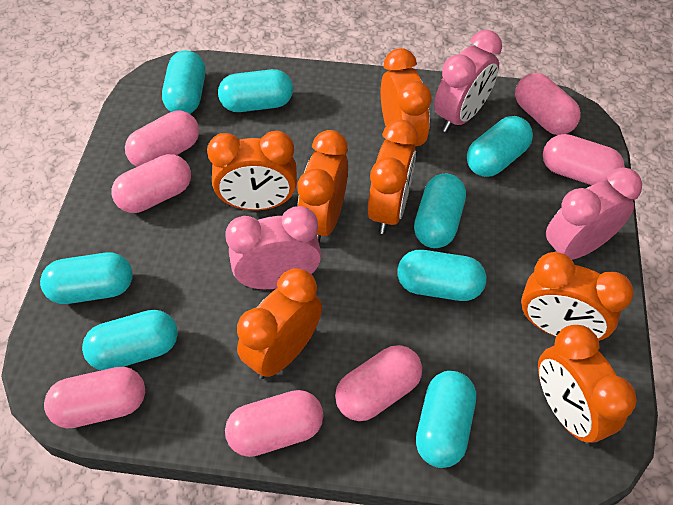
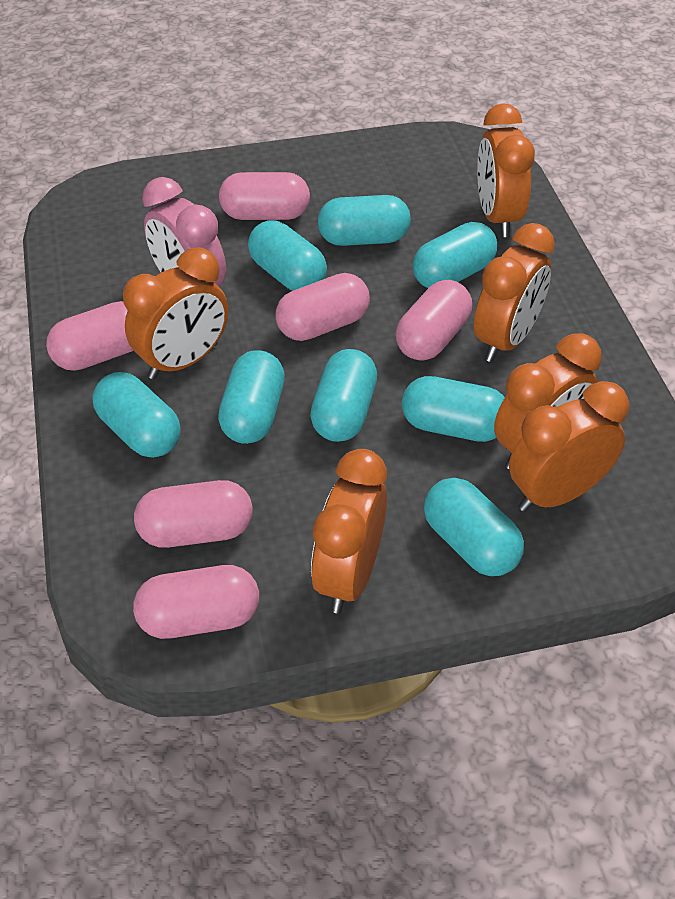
orange clock: [207,131,297,210] [237,268,322,379] [297,130,348,243] [368,120,418,234] [381,48,431,147] [521,252,634,341] [538,325,637,444] = 7 -> [123,247,228,380] [311,449,387,613] [474,223,555,362] [477,103,535,237] [494,333,602,469] [509,381,629,512] = 6
pink capsule: [44,367,145,429] [112,154,191,213] [125,111,199,167] [225,390,323,457] [335,345,422,421] [515,73,581,135] [543,134,625,185] = 7 -> [46,301,134,371] [133,565,259,639] [134,480,253,548] [219,172,310,220] [276,273,370,341] [396,280,472,361] = 6
pink clock: [225,206,321,289] [434,30,502,132] [546,167,642,260] = 3 -> [142,177,226,287] = 1

